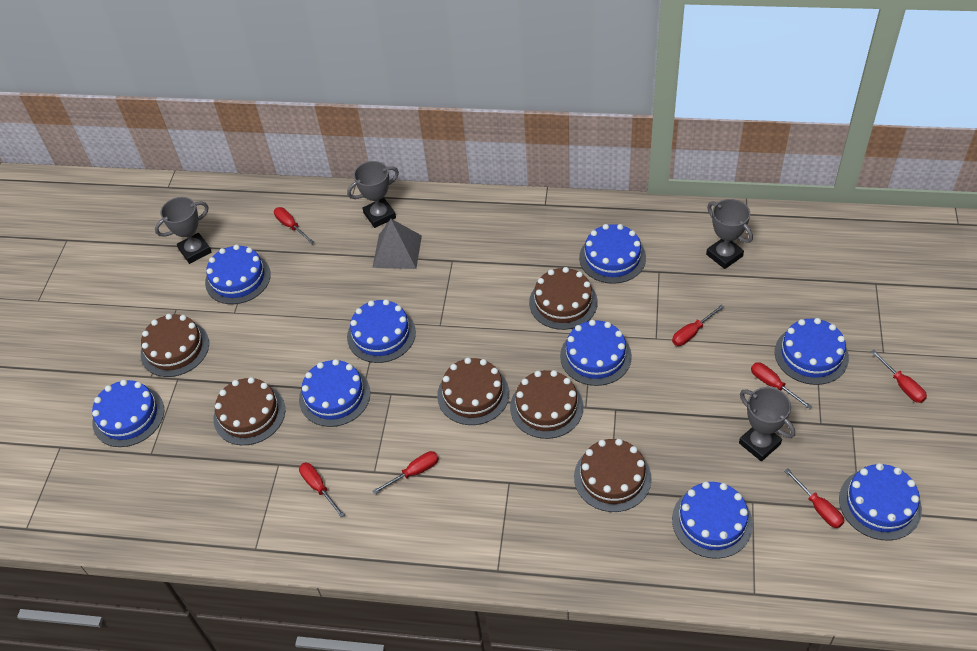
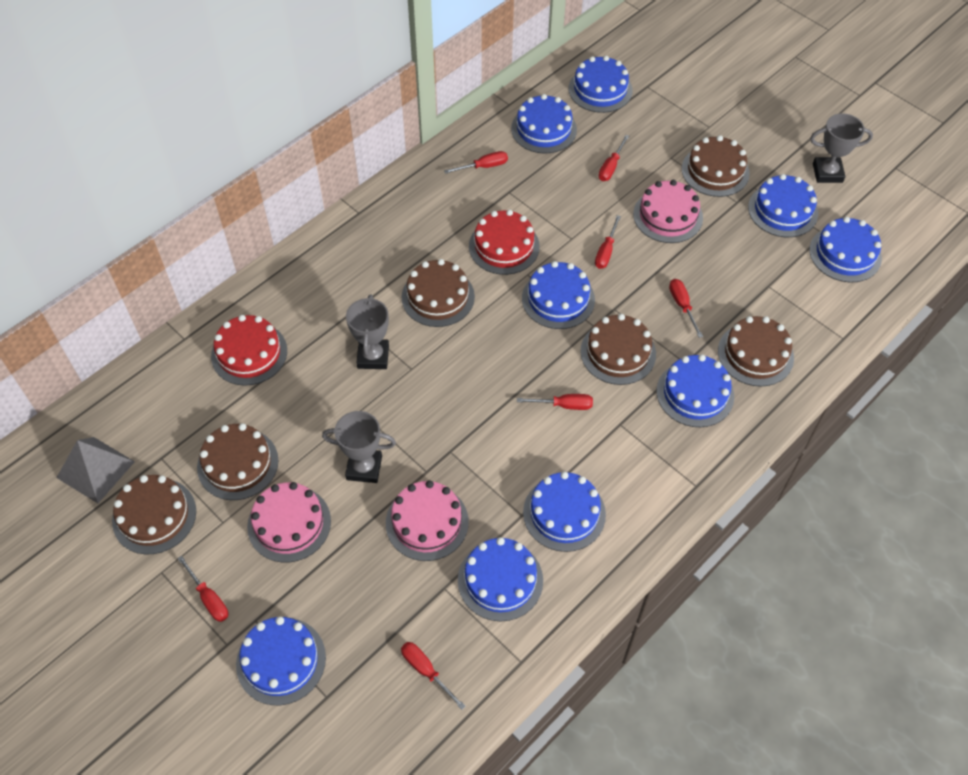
grey trophy: [155,197,211,264] [347,161,399,228] [706,199,753,269] [739,387,795,462] = 4 -> [322,411,396,483] [346,294,389,369] [810,113,873,183] = 3
pink cake: none = 0 -> [247,482,331,562] [386,480,469,561] [633,180,703,243] = 3
red cake: none = 0 -> [211,315,287,386] [469,210,540,275] = 2

